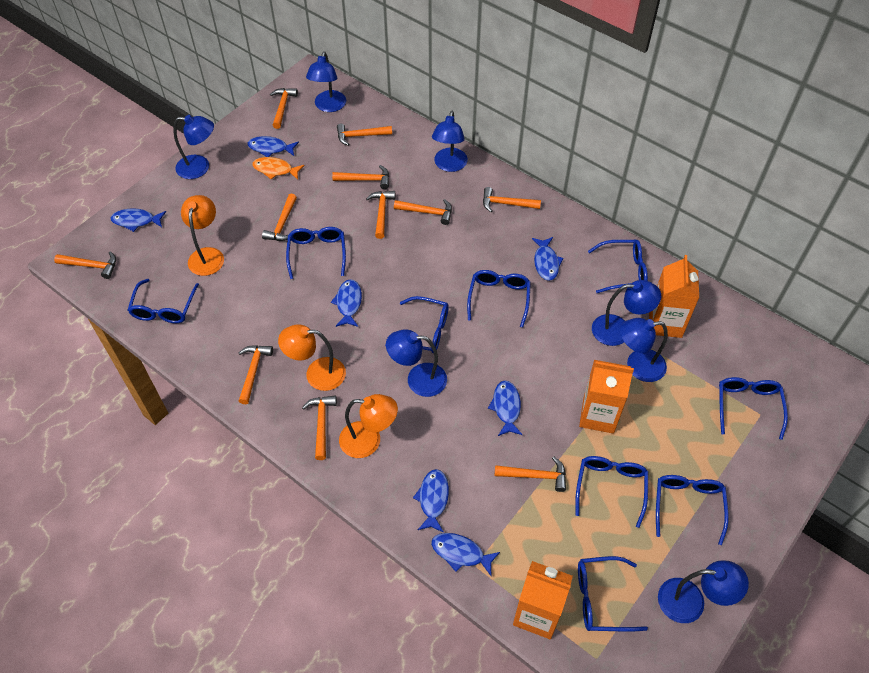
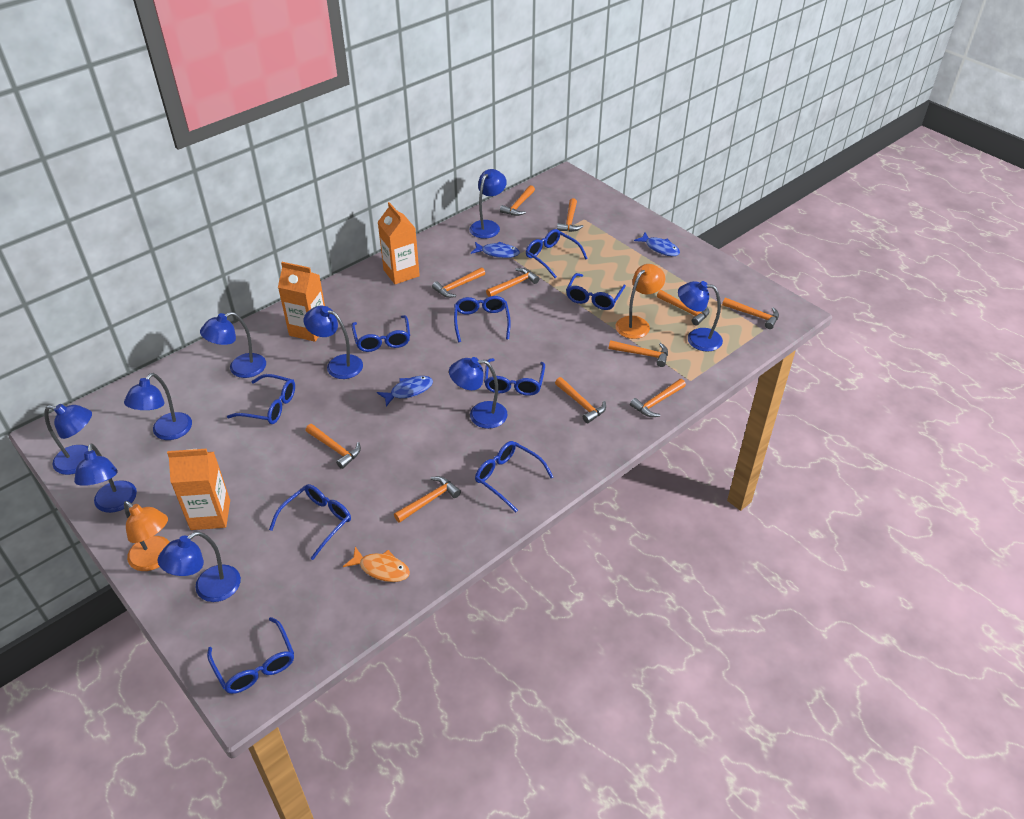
blue fish: [111,208,166,232] [247,136,299,157] [331,279,362,327] [413,469,449,533] [431,533,500,576] [488,381,523,436] [532,237,563,281] = 7 -> [377,376,433,407] [471,241,520,258] [634,232,680,256] = 3
blue lamp: [174,115,214,179] [306,51,346,112] [386,329,447,397] [432,111,468,172] [592,280,661,346] [620,318,668,382] [658,560,749,623] = 7 -> [45,404,92,475] [74,444,137,513] [124,373,192,440] [158,531,241,602] [200,312,266,378] [304,306,363,379] [449,357,508,429] [469,169,507,239] [678,281,723,352] = 9
orange lamp: [181,195,224,276] [278,324,346,391] [339,394,398,458] = 3 -> [124,501,170,571] [616,264,665,339] = 2

